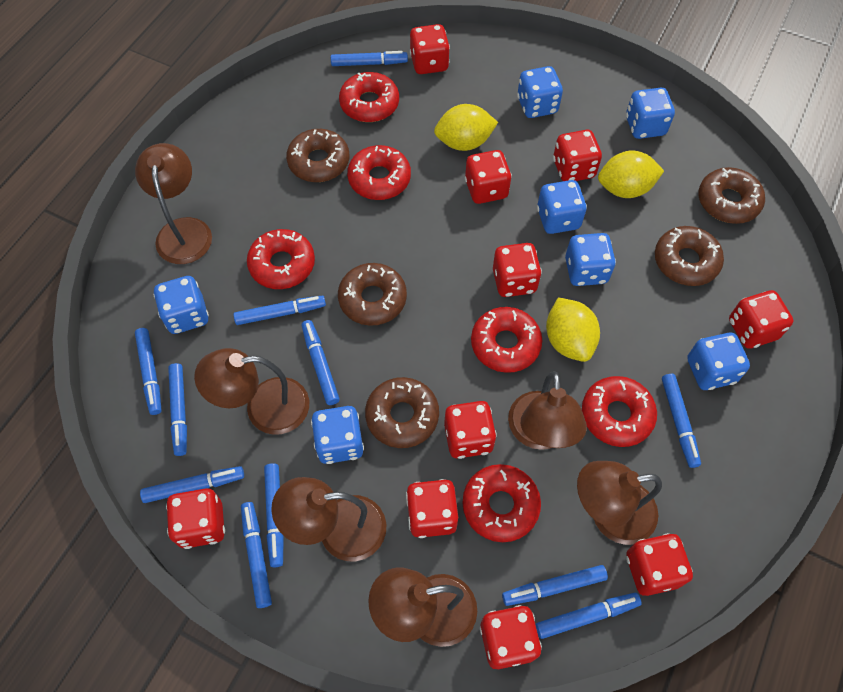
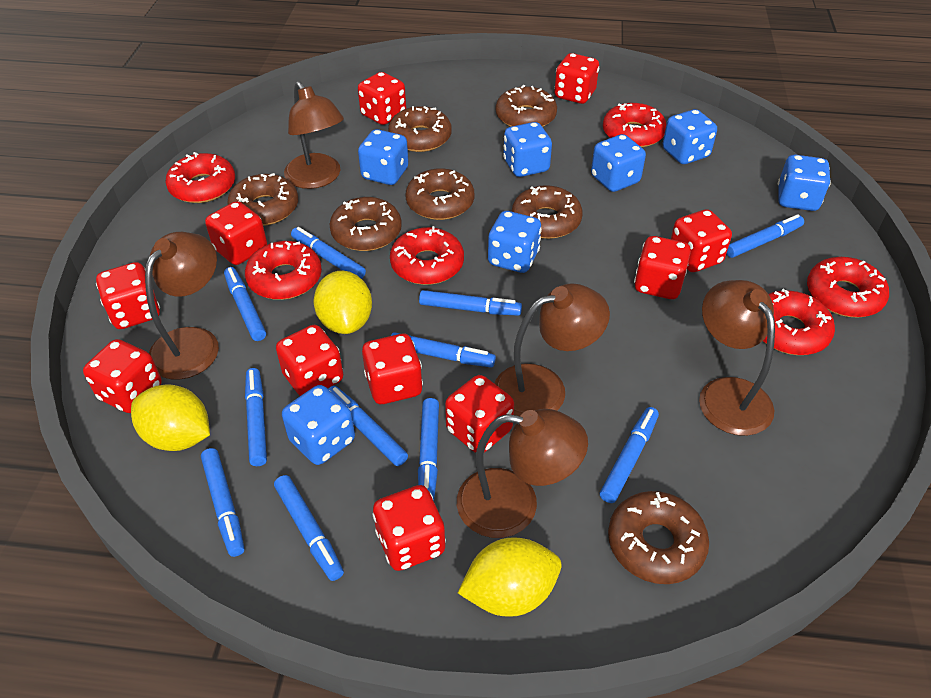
brown donut: [286,129,349,182] [338,263,407,326] [365,377,439,448] [655,226,724,286] [698,167,765,224] = 5 -> [227,173,298,226] [330,197,402,251] [388,106,452,152] [405,168,474,220] [496,85,557,127] [512,185,583,239] [608,491,709,584] = 7
brown lamp: [135,143,212,264] [194,348,309,435] [271,477,386,561] [368,568,477,647] [508,371,587,450] [577,461,662,545] = 6 -> [145,232,219,379] [284,81,344,189] [457,409,588,538] [494,283,610,416] [699,280,775,436] = 5
red dice: [166,489,225,549] [406,479,458,538] [410,24,450,74] [444,401,497,459] [465,150,512,204] [480,605,542,669] [493,243,542,297] [553,130,602,181] [626,533,693,596] [729,290,793,349] = 10 -> [83,339,162,413] [96,262,160,329] [205,201,267,265] [276,325,343,396] [358,72,406,125] [362,334,423,404] [372,485,446,571] [445,375,514,453] [554,53,599,104] [634,236,691,299] [671,209,732,272] = 11

